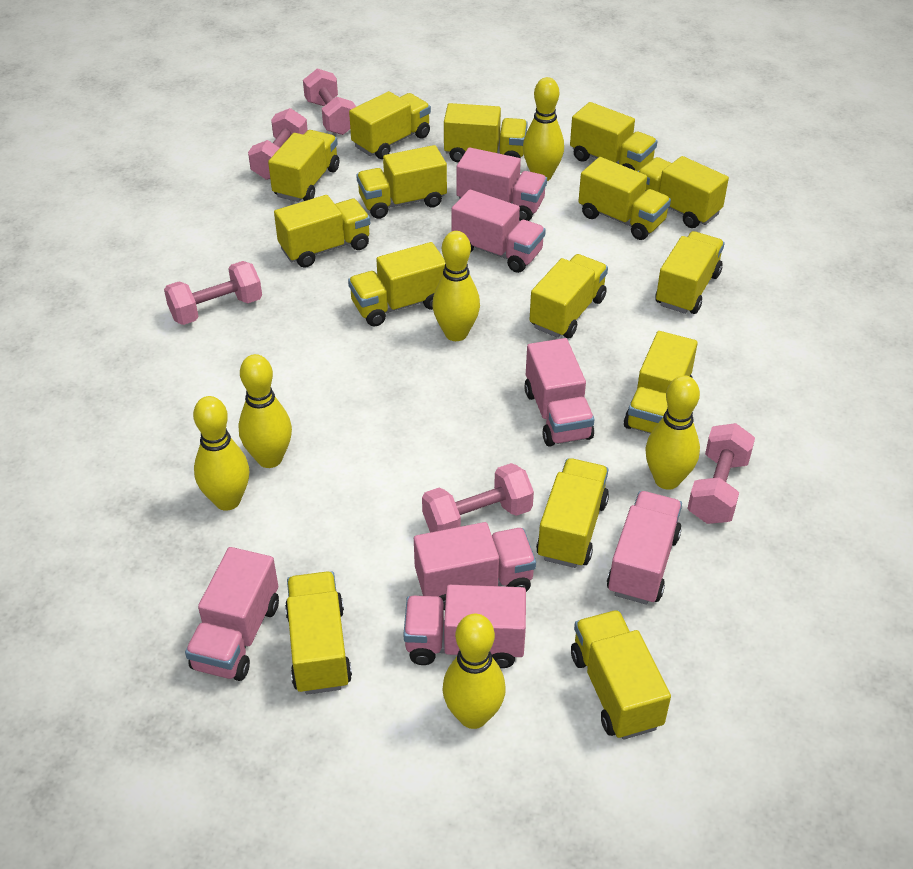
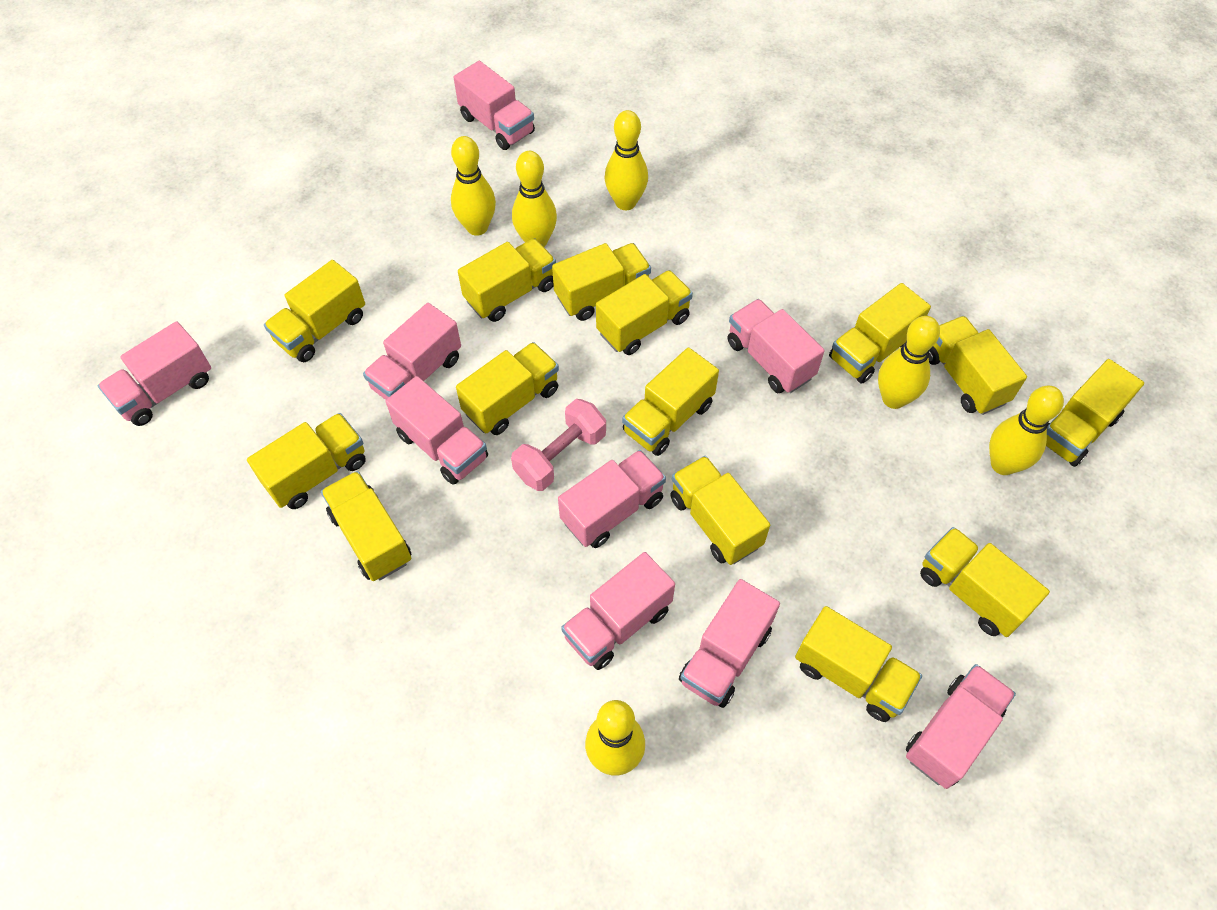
pink dumbbell: [164,261,262,325] [248,108,308,180] [303,68,356,135] [422,463,534,532] [687,423,755,524] = 5 -> [511,399,606,491] = 1
pink truck: [185,547,279,681] [403,585,526,668] [414,522,536,610] [451,189,546,273] [456,147,547,221] [524,338,595,447] [607,491,682,605] = 7 -> [98,321,211,426] [363,303,461,400] [386,376,488,485] [454,61,535,150] [558,450,666,548] [561,552,675,670] [679,579,780,708] [727,299,824,393] [906,664,1016,789] = 9
yellow truck: [268,130,339,202] [274,195,370,268] [285,571,352,695] [348,242,445,327] [349,91,431,159] [356,145,447,219] [444,103,528,163] [530,254,608,338] [536,458,609,568] [570,102,657,171] [571,610,671,740] [578,157,671,240] [624,331,698,434] [638,156,729,228] [655,231,725,314] = 15 -> [247,413,366,509] [264,260,365,362] [321,471,411,581] [456,342,559,435] [458,238,556,322] [552,243,651,321] [596,270,693,355] [622,347,719,456] [670,456,770,565] [795,606,922,722] [829,283,931,384] [920,527,1050,637] [929,316,1027,415] [1046,359,1144,467] = 14

